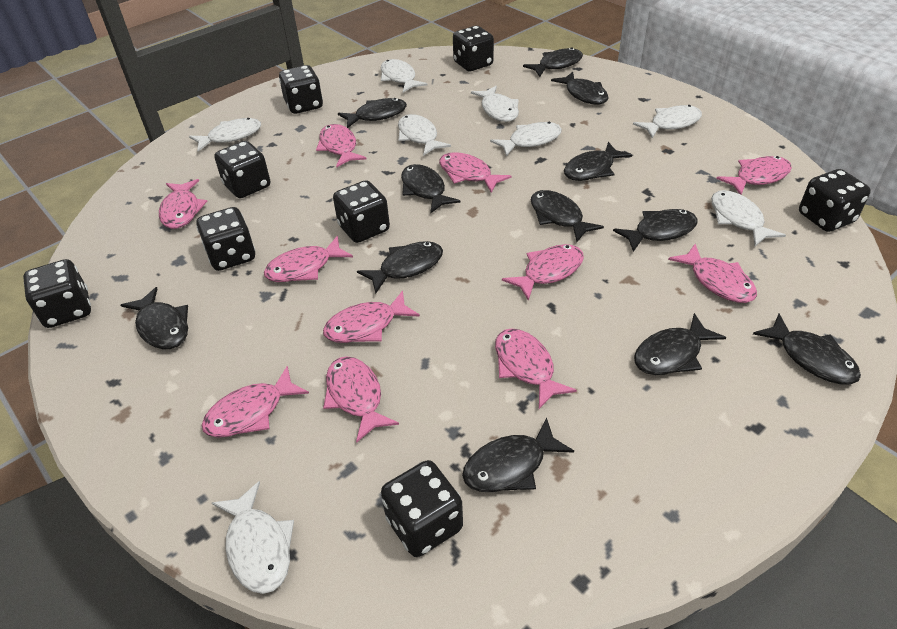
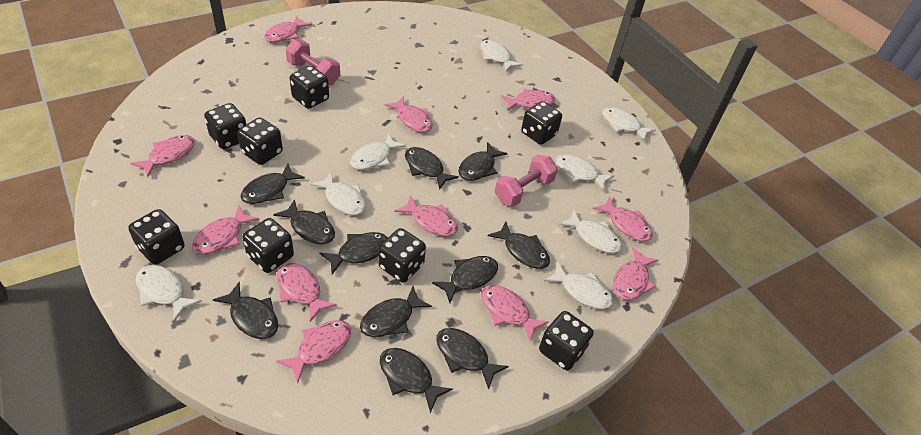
black fish: [121,287,188,349] [338,98,407,128] [357,241,443,294] [401,164,461,213] [462,417,574,492] [523,48,583,77] [531,190,604,242] [551,72,609,105] [564,142,632,181] [613,209,698,252] [634,313,726,375] [753,314,861,384] = 12 -> [213,282,278,339] [241,163,305,204] [273,199,335,244] [319,232,388,274] [360,286,432,337] [380,348,453,414] [405,147,459,190] [432,256,498,303] [436,328,509,389] [458,142,508,181] [488,222,550,269] = 11
pink dumbbell: none = 0 -> [286,39,340,85] [495,155,558,206] = 2

